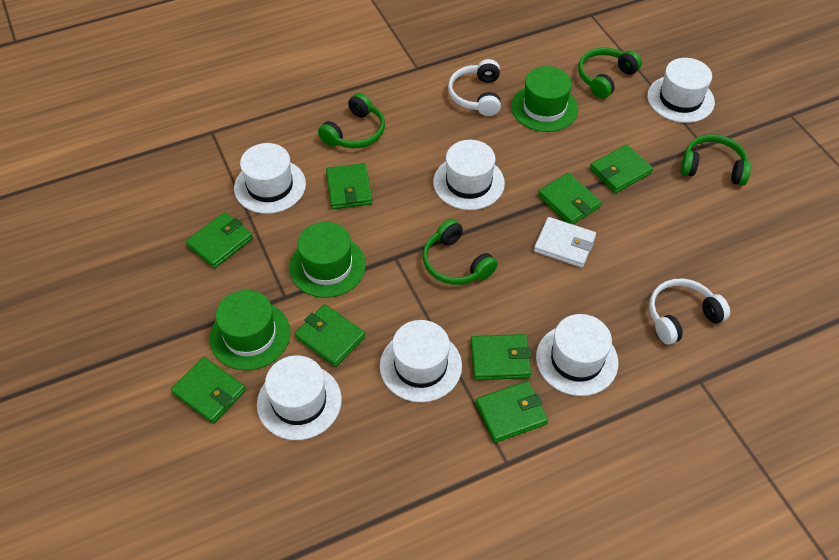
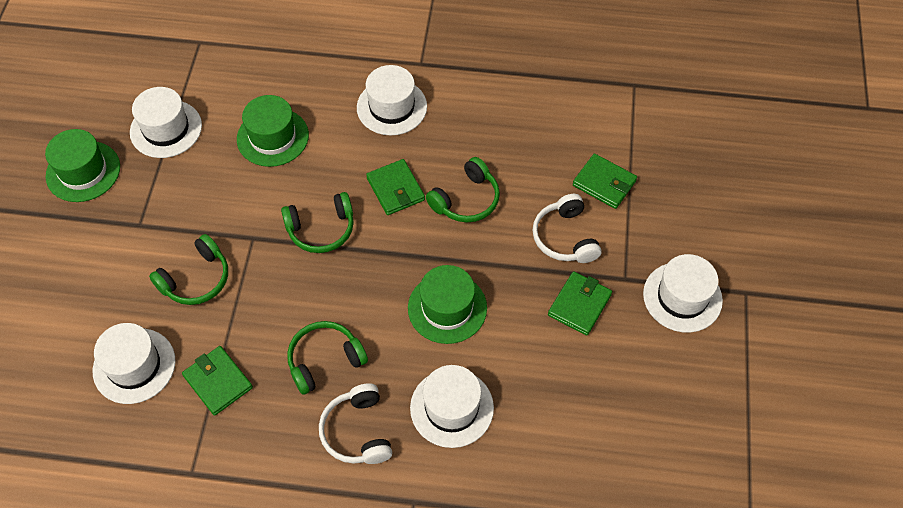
green wallet: [171,357,246,424] [186,212,253,268] [295,304,366,367] [326,163,372,209] [471,334,531,380] [476,381,548,443] [538,173,602,224] [590,145,653,193] = 8 -> [182,346,253,416] [366,159,425,215] [548,271,612,336] [573,154,637,209] = 4
white hat: [234,143,306,214] [257,355,342,440] [380,320,462,402] [433,140,505,210] [536,314,618,396] [647,58,715,123] = 6 -> [93,323,176,404] [130,87,202,158] [357,65,427,136] [410,365,494,448] [643,254,723,333] = 5
white wallet: [534,217,596,268] = 1 -> none = 0

